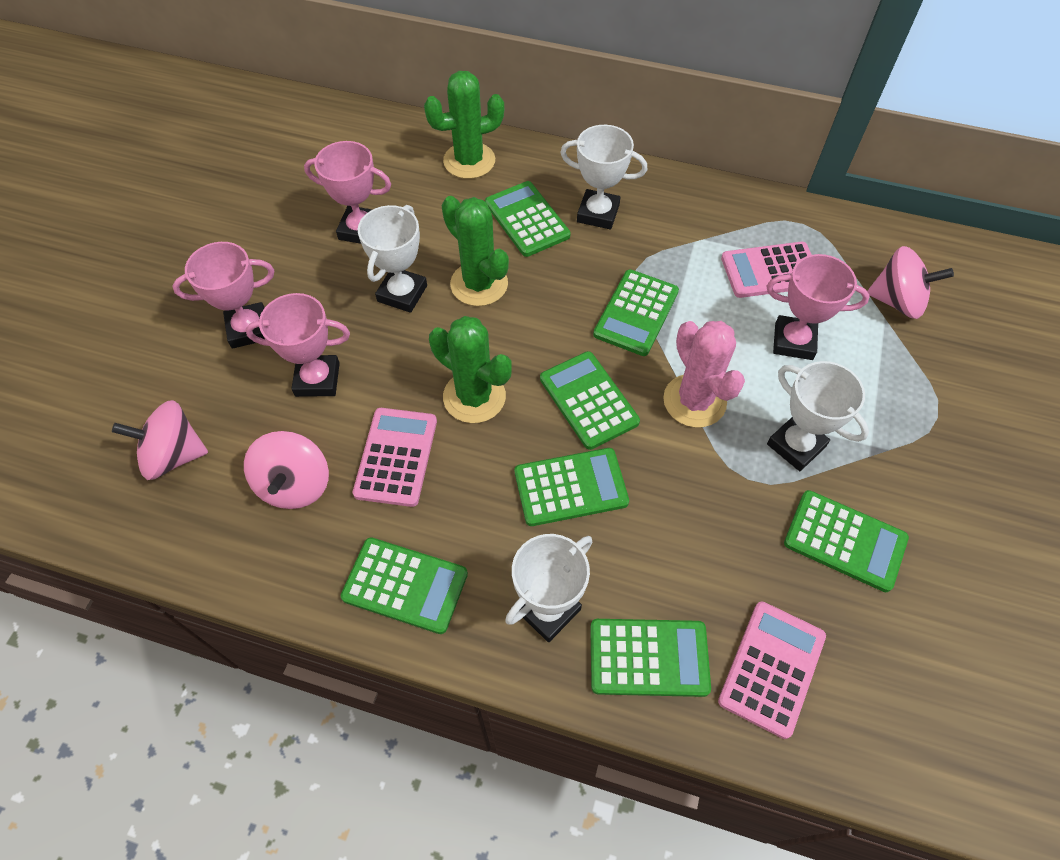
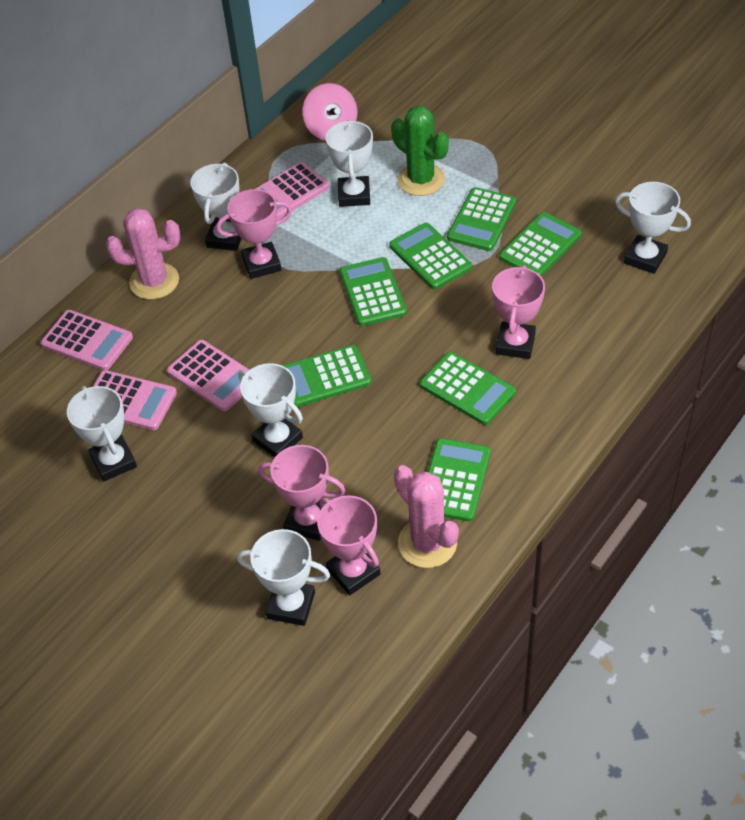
green cactus: [424,71,504,179] [429,316,512,423] [442,196,509,306] = 3 -> [391,105,449,196] = 1
pink cactus: [663,321,745,428] = 1 -> [106,208,180,299] [394,465,459,568] = 2
pink calculator: [353,408,437,507] [718,601,826,739] [721,242,812,298] = 3 -> [41,310,133,371] [92,370,177,430] [167,340,249,411] [255,162,329,220] = 4
pink spinning top: [112,400,208,480] [244,431,329,509] [867,246,954,319] = 3 -> [303,83,357,141] = 1
white trophy: [358,205,427,313] [505,534,592,642] [560,125,647,229] [767,361,869,471] = 4 -> [67,386,137,482] [190,162,242,251] [237,529,330,626] [238,363,303,457] [326,120,373,207] [615,182,691,274] = 6

